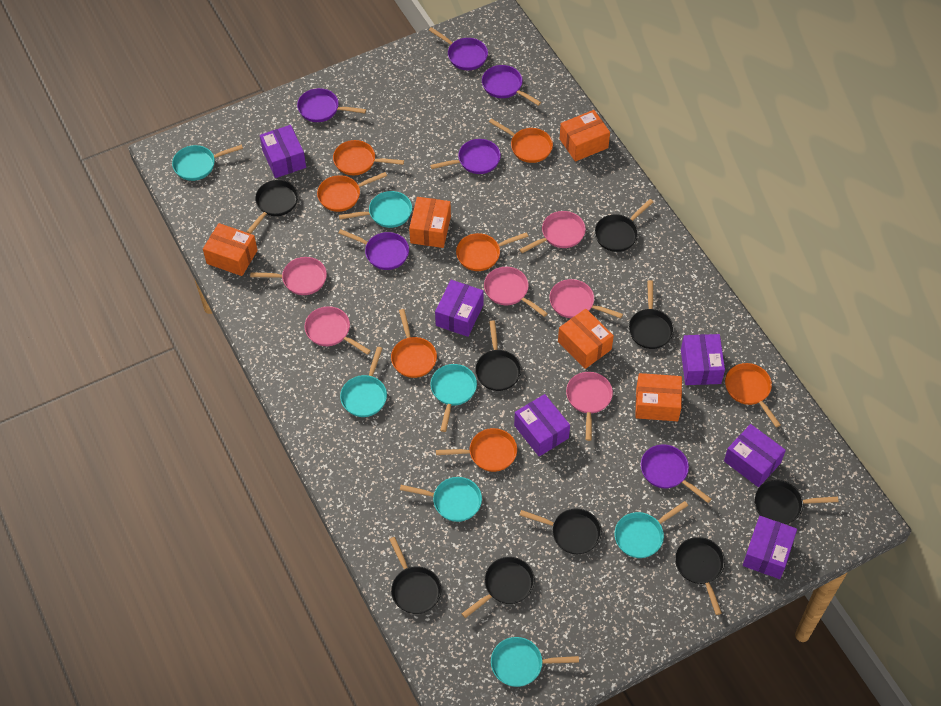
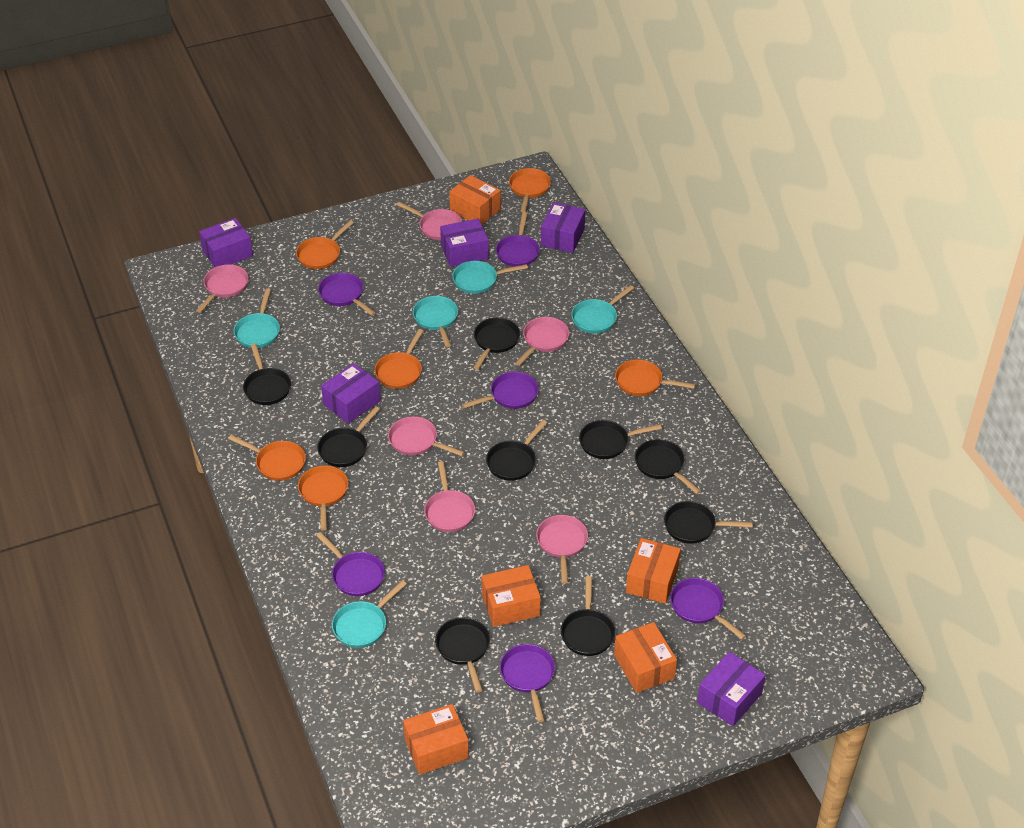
orange pan: [317,172,387,212] [333,140,404,175] [391,309,437,378] [436,428,517,472] [456,232,529,271] [489,118,553,163] [725,363,781,428] = 7 -> [228,435,306,481] [296,220,354,269] [298,465,348,530] [375,329,423,389] [509,168,551,212] [615,359,696,396] = 6
purple box: [260,125,306,178] [435,280,484,337] [514,394,570,457] [681,334,725,385] [724,424,786,487] [743,516,797,579] = 6 -> [199,218,253,267] [321,363,381,424] [440,219,489,267] [541,202,585,253] [697,652,766,726] = 5
turquoise pan: [172,144,243,181] [339,191,412,228] [340,347,387,417] [400,477,482,522] [430,364,477,432] [491,637,579,687] [614,501,688,558] = 7 -> [234,289,280,348] [332,580,407,648] [413,296,458,348] [452,261,528,294] [571,285,634,334] = 5

